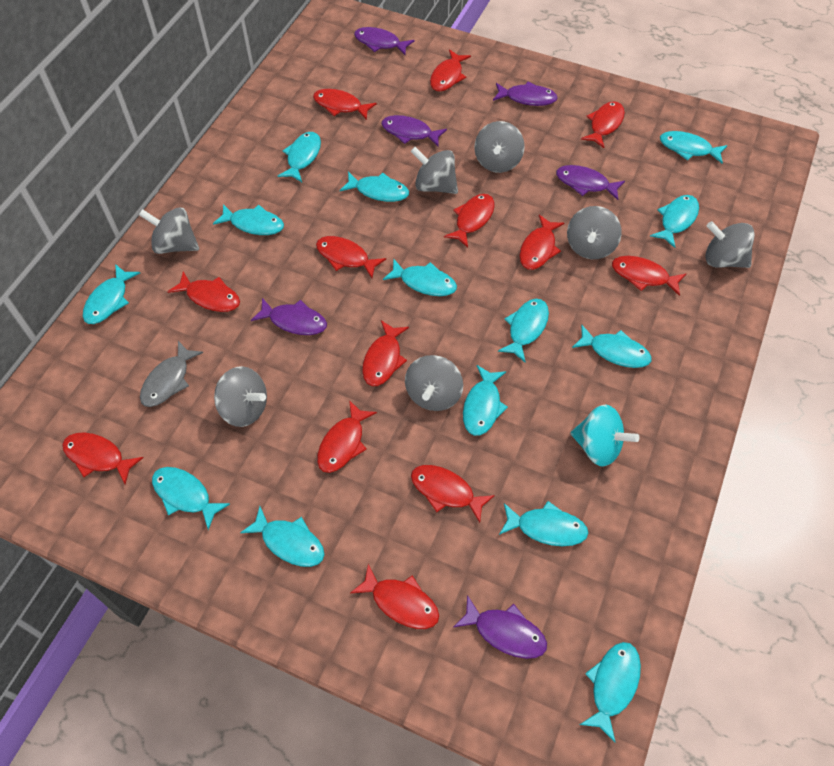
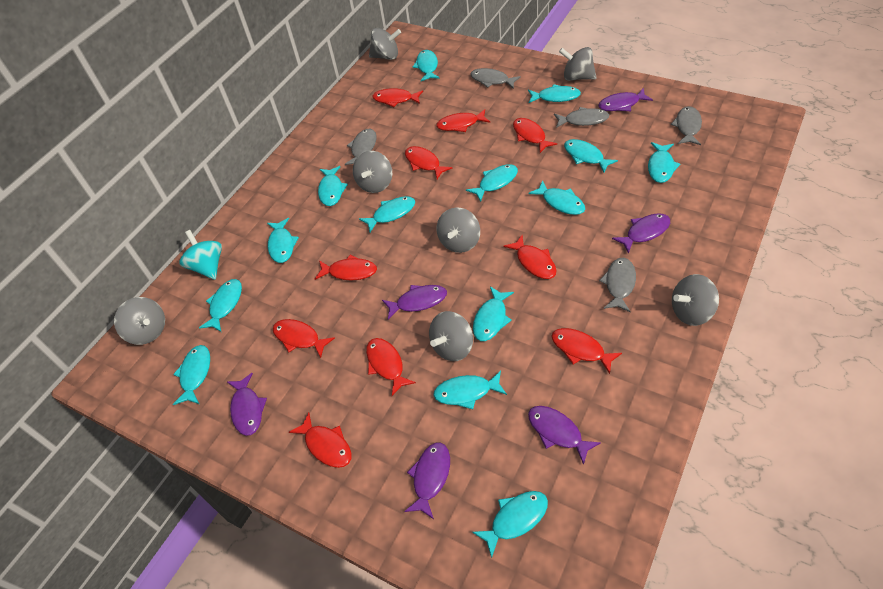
grey fish: [140,341,203,407] = 1 -> [345,128,377,165] [470,68,521,89] [554,107,609,128] [599,258,636,312] [671,106,702,145] = 5
red fish: [62,432,143,484] [168,271,240,312] [313,89,377,120] [316,236,386,278] [317,400,377,473] [350,564,439,629] [362,320,409,386] [411,465,495,523] [430,49,471,92] [444,194,495,248] [519,215,564,270] [581,101,625,148] [612,256,686,296] = 13 -> [273,319,335,358] [289,412,352,468] [315,255,377,280] [366,338,416,396] [372,88,423,107] [405,146,453,179] [436,109,490,132] [503,235,557,279] [513,118,557,153] [551,328,622,374] = 10

